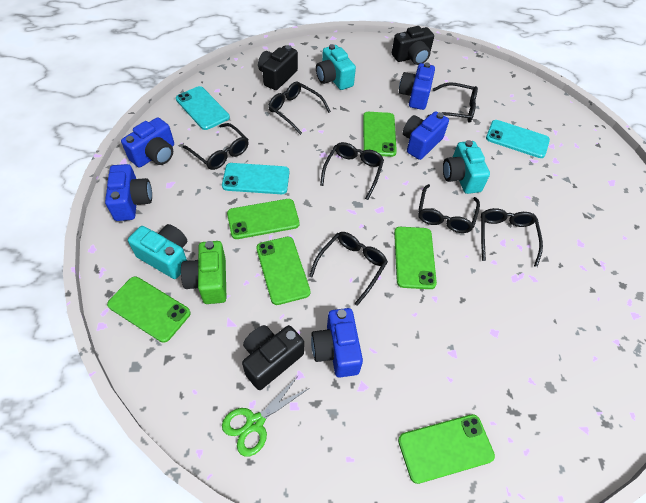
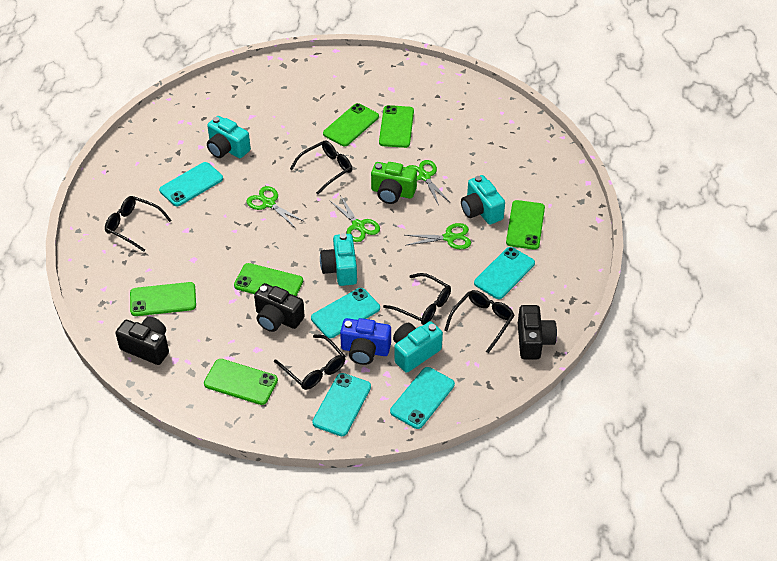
black glasses: [183,123,249,170] [268,82,331,135] [309,232,388,306] [320,142,384,200] [418,184,480,233] [427,82,478,123] [481,208,543,267] = 7 -> [105,196,172,252] [274,334,346,390] [290,140,352,194] [383,273,451,325] [444,290,515,353] = 5
blue camera: [105,164,152,221] [121,117,174,168] [311,308,363,377] [399,63,435,110] [403,111,449,160] = 5 -> [340,318,391,365] = 1
green scissors: [222,375,310,457] = 1 -> [247,186,305,227] [329,195,380,242] [405,223,471,250] [407,160,450,205] = 4
turquoise camera: [128,224,187,279] [316,44,356,90] [443,140,490,194] = 3 -> [207,116,251,158] [320,233,357,286] [393,321,443,373] [461,175,505,225] = 4
turquoise phone: [176,86,230,130] [222,163,289,194] [486,120,550,158] = 3 -> [159,162,223,206] [311,288,380,338] [312,373,371,436] [390,367,455,429] [474,247,535,299] = 5

